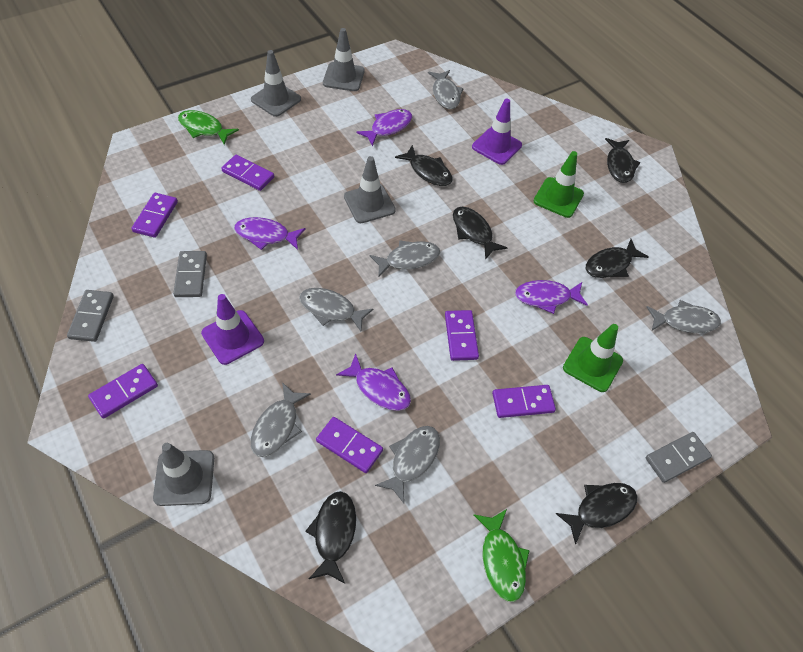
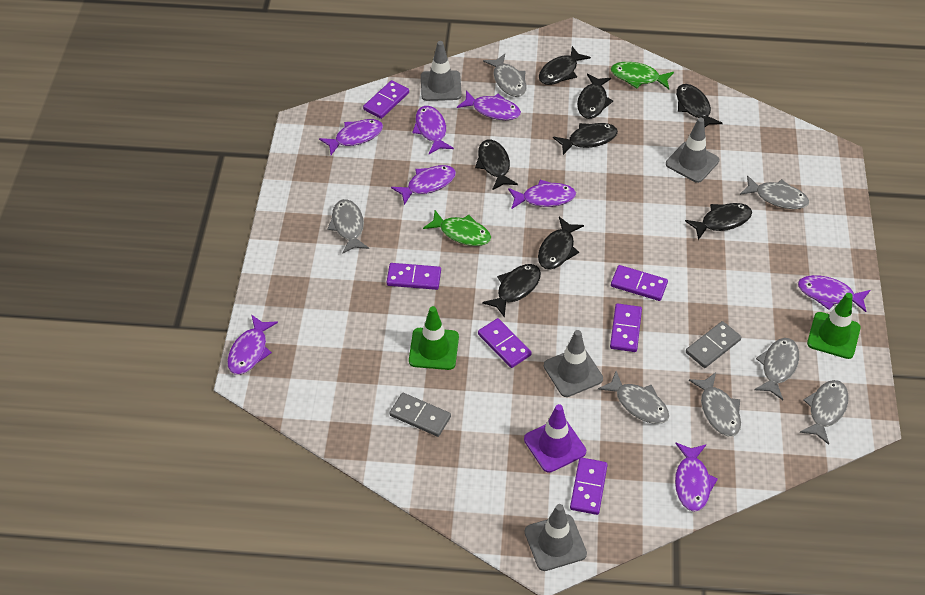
black fish: [305,491,356,584] [395,145,452,186] [453,207,507,260] [556,483,637,545] [586,239,649,278] [605,138,640,183] = 6 -> [475,140,518,190] [482,264,541,318] [538,217,584,270] [539,46,591,85] [553,123,618,155] [577,74,613,119] [676,84,723,127] [685,203,752,240] = 8
grey domino: [67,290,114,342] [173,251,207,297] [646,432,712,483] = 3 -> [389,393,451,437] [686,321,742,368] = 2
grey fish: [251,382,311,457] [299,288,373,331] [369,240,440,278] [375,426,440,503] [428,70,464,109] [646,300,721,333] = 6 -> [327,199,369,254] [483,54,527,97] [598,371,669,424] [689,372,741,436] [740,175,809,209] [754,338,799,400] [800,380,849,445] = 7
purple fish: [234,217,305,250] [336,353,411,411] [356,109,412,146] [515,280,588,314] = 4 -> [227,315,278,375] [319,119,383,155] [391,165,456,205] [412,106,454,154] [457,91,521,120] [508,180,576,209] [675,443,718,512] [798,275,870,312] = 8
purple traffic cone: [201,294,264,365] [472,99,522,165] = 2 -> [524,404,586,473] = 1

